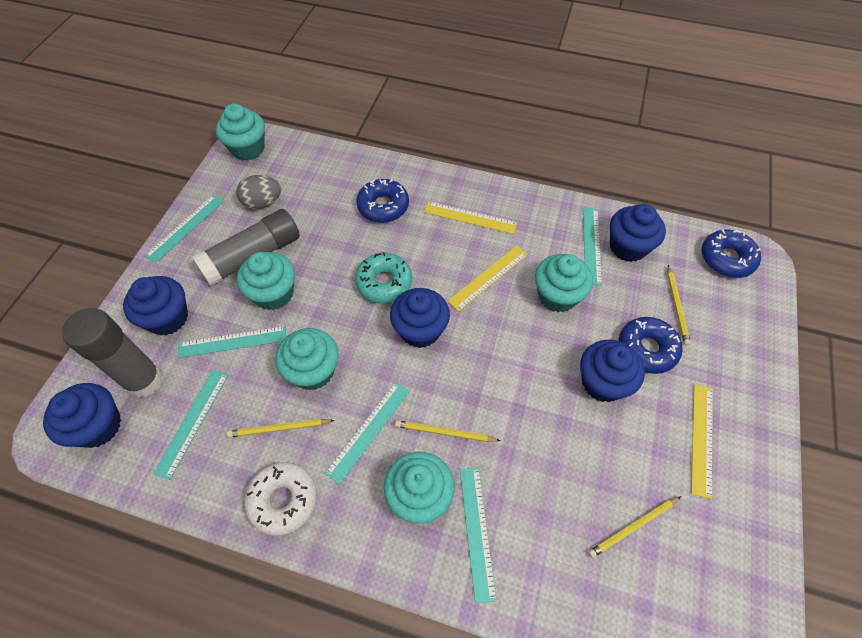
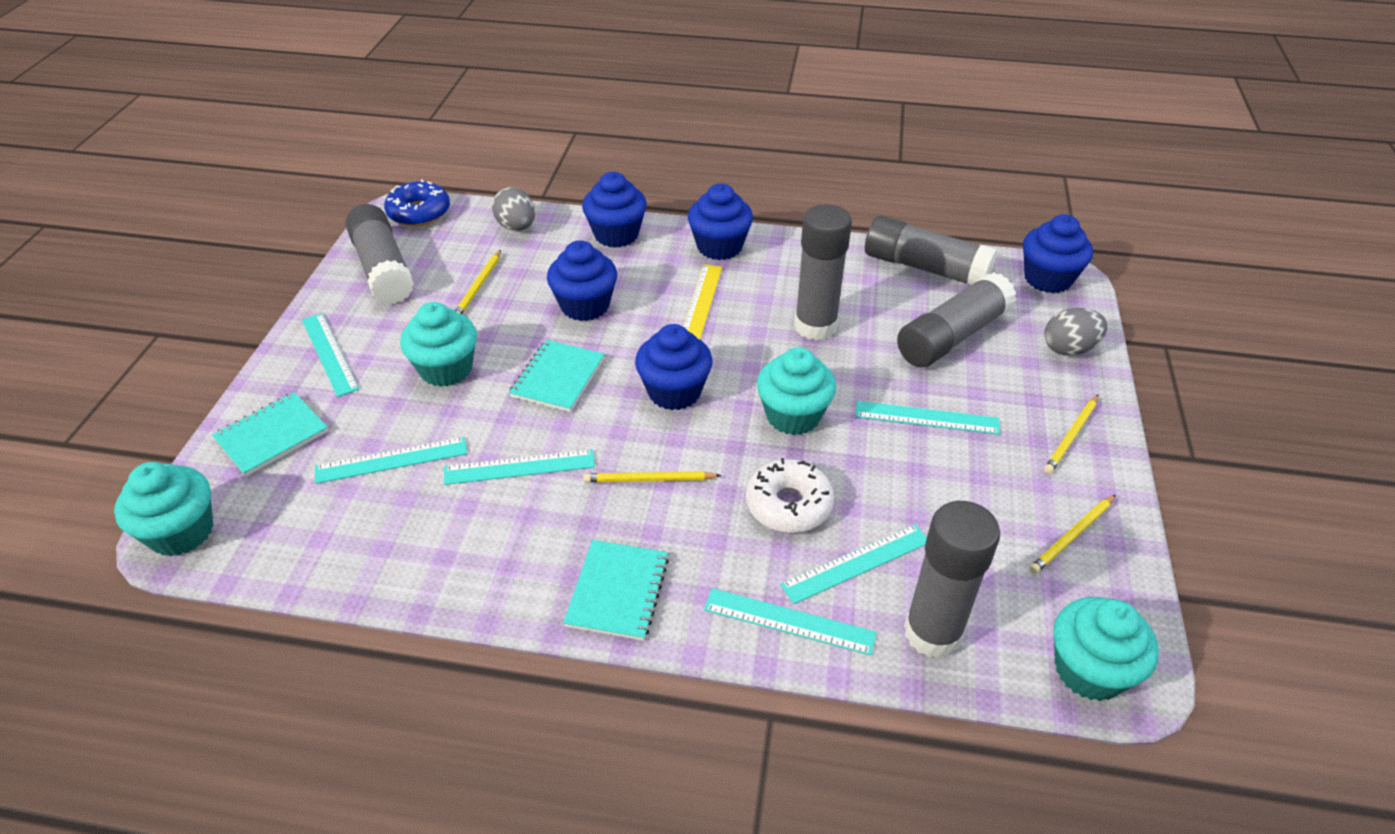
blue donut: [356,179,409,223] [619,317,682,374] [702,230,761,278] = 3 -> [384,179,450,227] = 1
grey egg: [236,175,281,209] = 1 -> [492,187,535,231] [1044,308,1107,356] = 2
grey glue stick: [62,308,163,398] [192,209,300,286] = 2 -> [345,204,414,304] [794,204,852,341] [865,215,997,285] [897,272,1017,367] [904,501,1000,658] = 5
turquoise cupcake: [216,104,265,161] [237,252,295,310] [275,328,339,390] [384,452,455,524] [535,254,593,312] = 5 -> [114,462,213,556] [400,302,477,387] [757,347,836,435] [1053,597,1159,701] = 4
turquoise donut: [355,252,412,303] = 1 -> none = 0
turquoise notebook: none = 0 -> [212,392,328,476] [509,340,605,412] [563,540,669,641] = 3
yellow ruler: [424,201,517,234] [447,245,528,311] [691,384,713,499] = 3 -> [683,264,722,339] = 1

